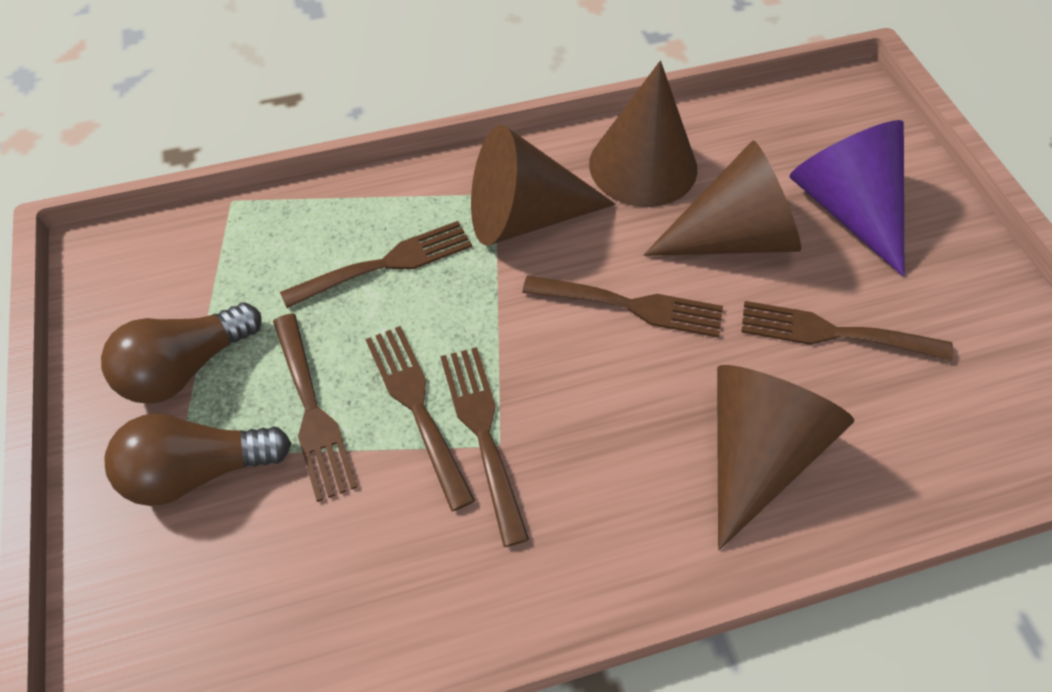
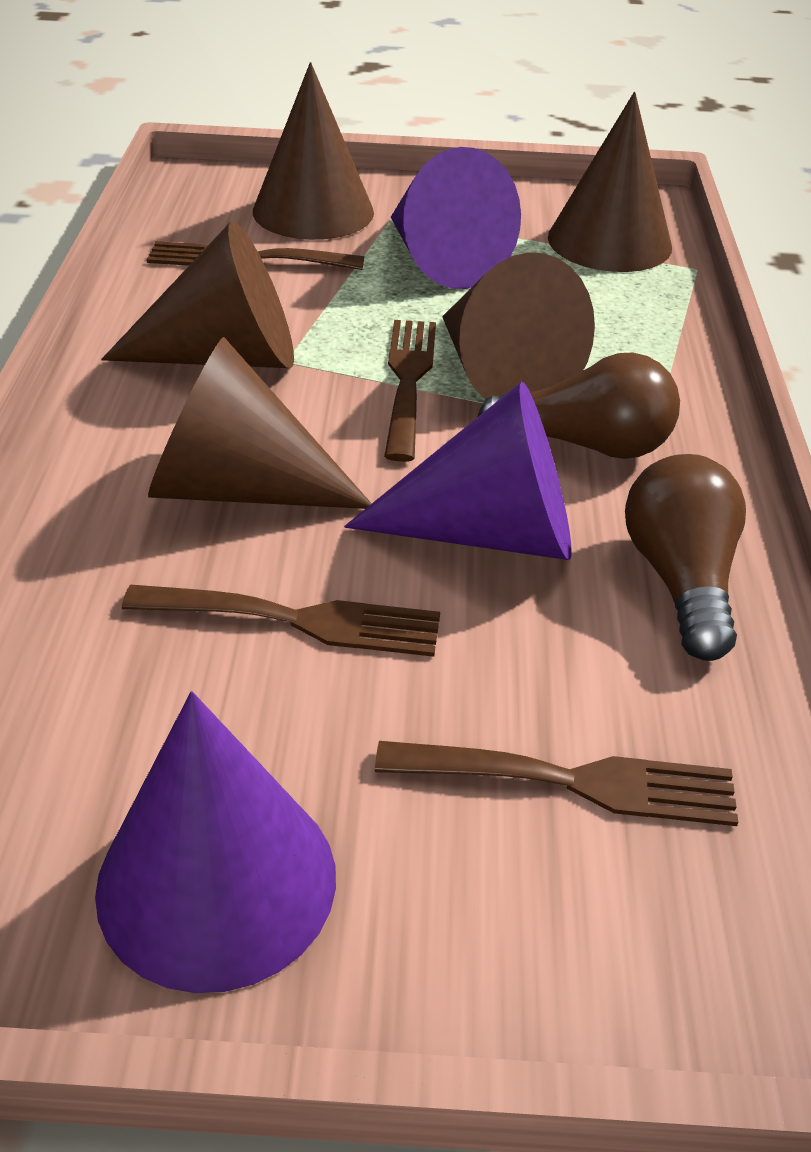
brown cone: [471,125,615,245] [589,61,697,207] [643,140,801,256] [717,365,854,551] = 4 -> [101,221,294,368] [148,337,372,509] [253,62,374,240] [442,252,595,400] [548,92,672,272] = 5
brown fork: [273,313,358,502] [280,221,472,308] [366,326,475,511] [440,347,529,547] [522,275,723,338] [741,301,954,361] = 6 -> [122,585,440,657] [147,241,364,270] [375,741,738,826] [384,320,436,462] = 4
purple cone: [789,120,904,277] = 1 -> [95,691,336,993] [344,381,572,560] [391,147,521,289] = 3

